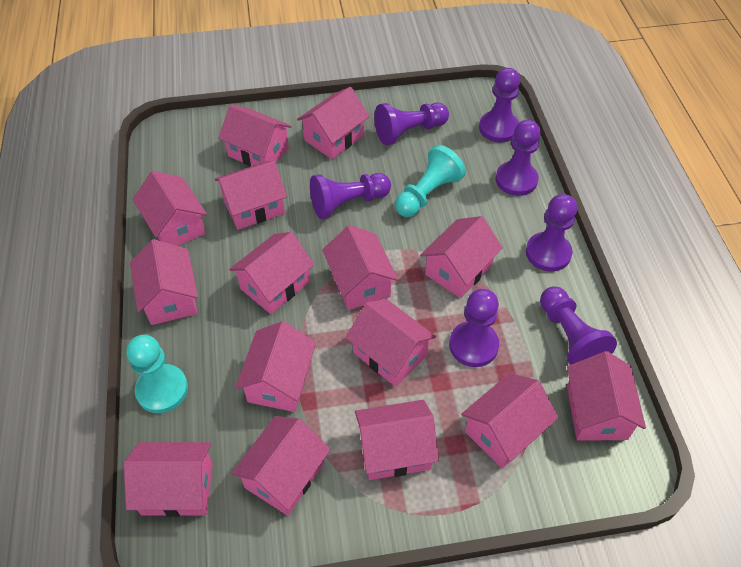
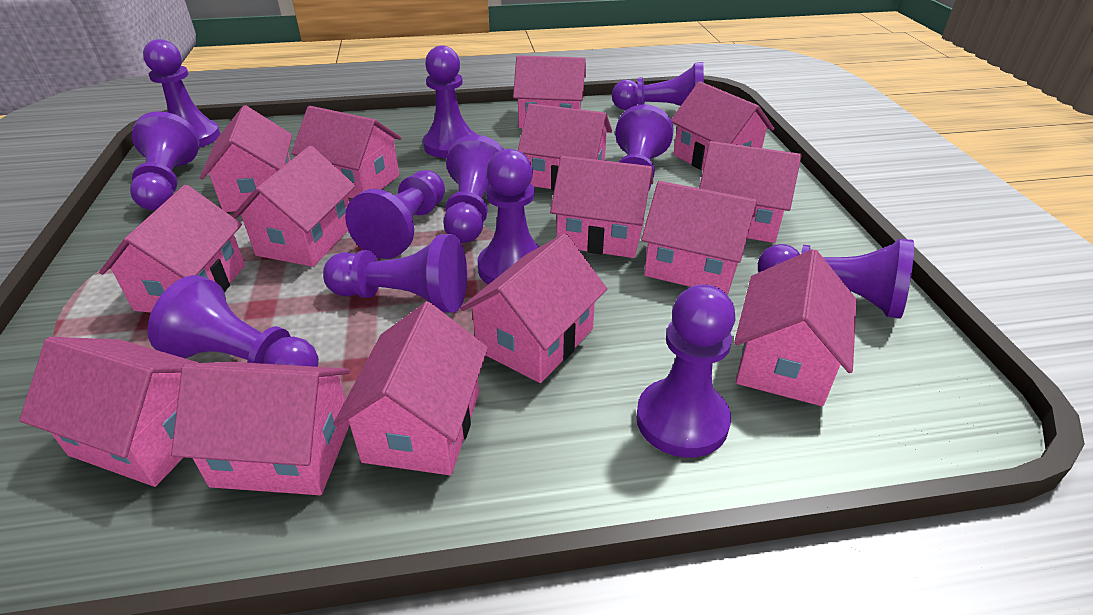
purple pawn: [310,173,391,219] [374,103,449,145] [449,289,499,367] [479,68,520,142] [495,120,541,196] [526,194,577,272] [540,286,617,365] = 7 -> [130,111,200,210] [143,39,220,148] [147,275,319,367] [323,234,467,313] [345,170,445,259] [423,45,477,158] [443,135,504,243] [478,149,540,285] [612,62,704,110] [615,104,674,192] [636,284,735,458] [758,239,914,318] = 12
turquoise pawn: [126,335,188,413] [395,145,466,217] = 2 -> none = 0

